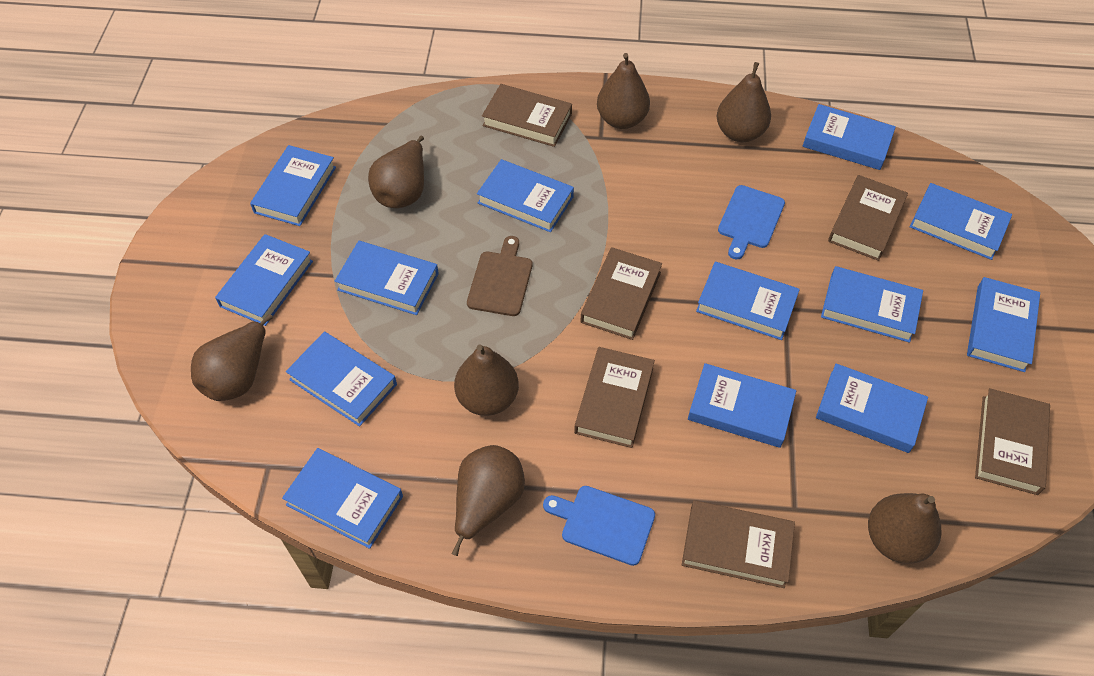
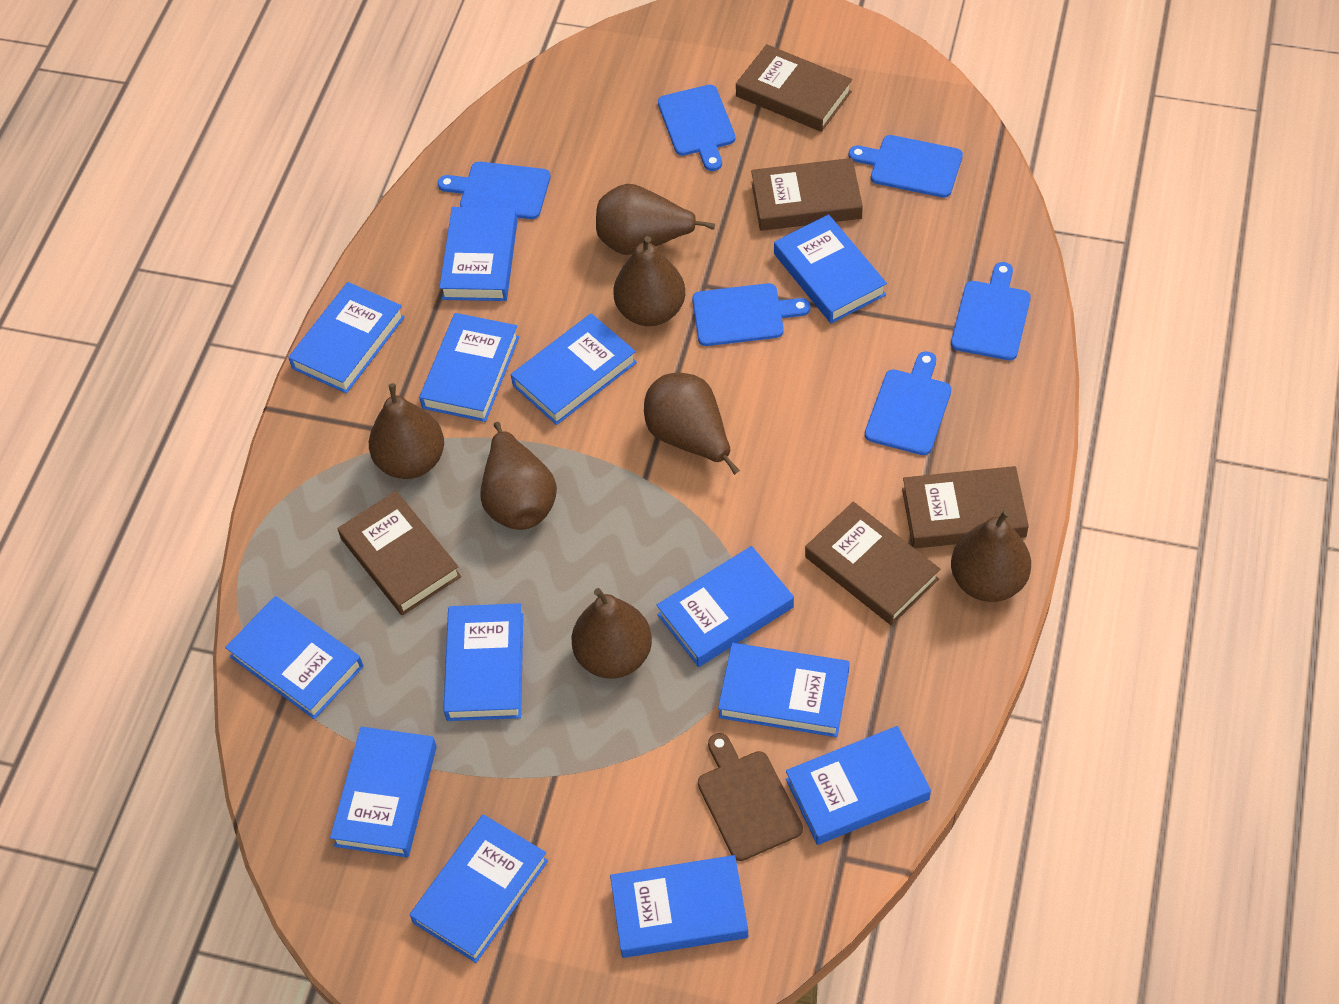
blue cutting board: [543,486,655,566] [718,185,785,259] = 2 -> [438,162,550,219] [658,85,735,171] [692,283,810,346] [848,135,963,198] [865,351,952,455] [951,262,1031,360] = 6
brown book: [482,84,572,147] [574,347,655,448] [580,247,662,340] [682,500,795,588] [828,175,908,261] [975,388,1050,495] = 6 -> [338,491,461,616] [736,44,852,132] [751,158,863,231] [805,502,940,625] [902,466,1029,548] = 5

